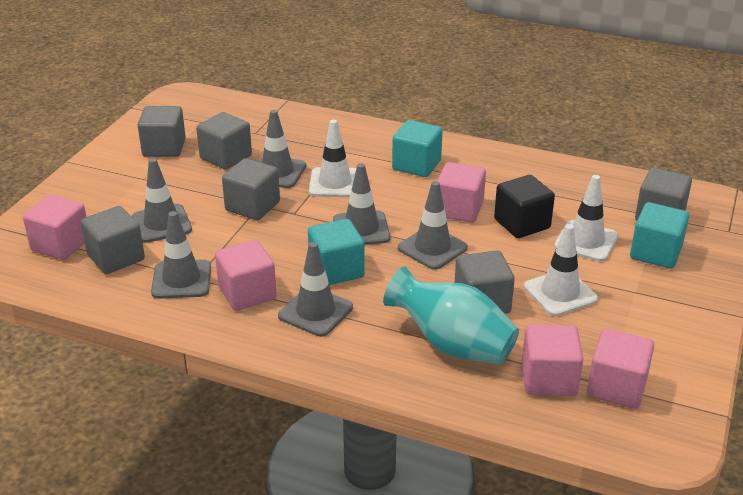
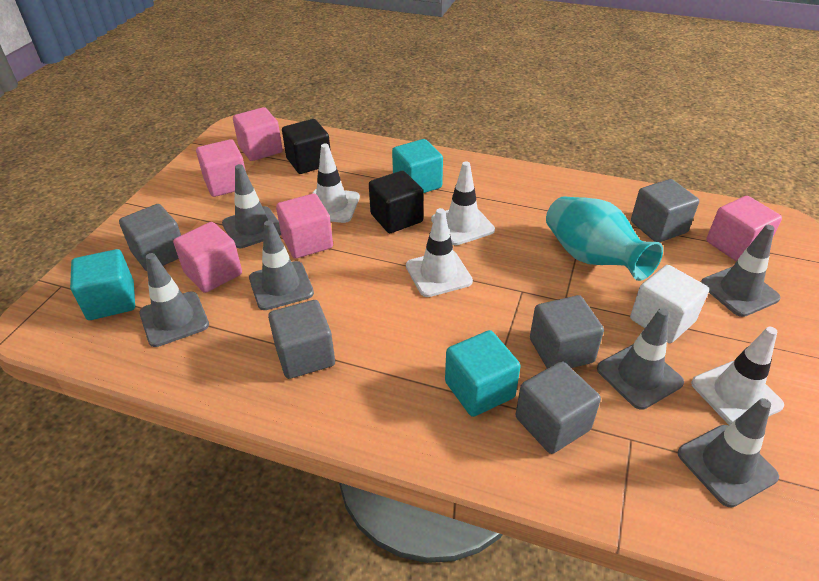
black cube: [494,175,555,238] = 1 -> [282,119,331,174] [369,171,423,233] = 2
grey cube: [81,206,145,274] [138,106,186,157] [196,112,252,170] [222,158,280,220] [455,250,515,314] [635,168,692,221] = 6 -> [119,204,181,271] [268,300,335,379] [516,361,601,454] [530,295,604,368] [631,179,699,242] = 5
white cube: none = 0 -> [630,265,709,343] = 1
white traffic cone: [309,120,356,197] [524,224,598,316] [554,175,618,262] = 3 -> [312,144,360,223] [406,208,473,297] [431,161,495,245] [691,327,784,425] = 4

